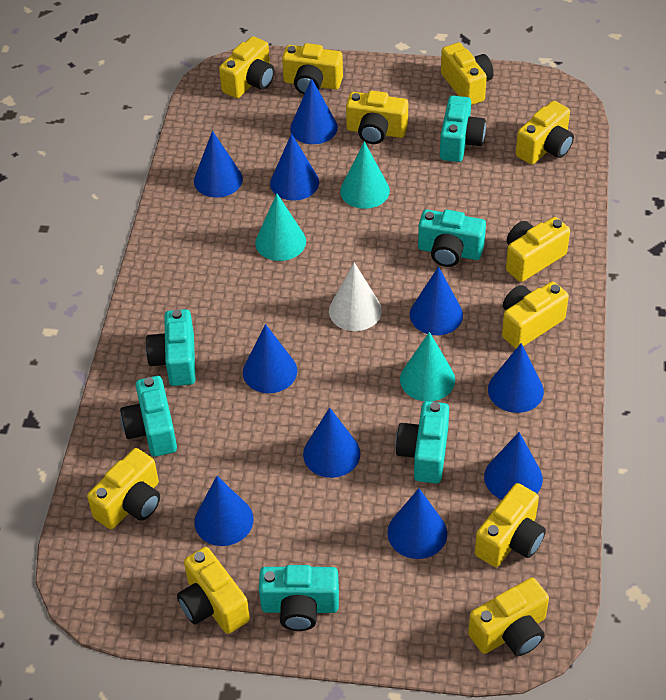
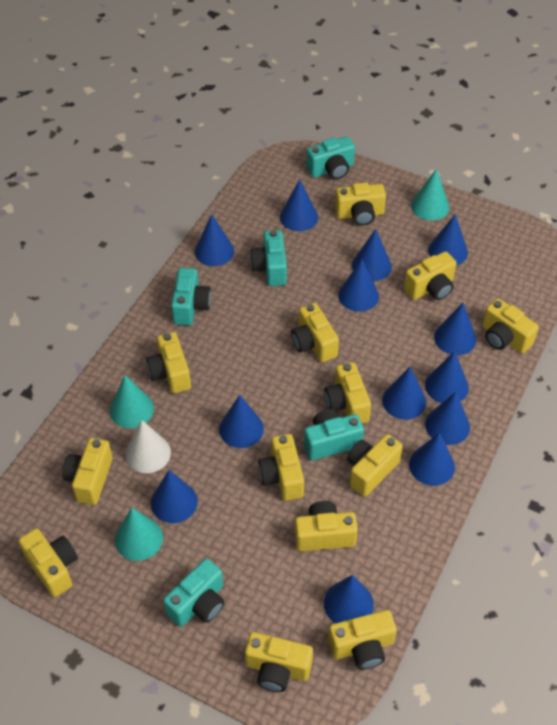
blue cone: [194,131,243,198] [194,476,254,546] [243,324,297,393] [270,134,319,201] [290,78,338,144] [303,408,360,478] [387,488,447,559] [410,266,463,335] [484,432,543,500] [488,343,544,413] = 10 -> [151,470,198,523] [195,214,234,266] [219,395,264,448] [280,180,318,231] [324,575,374,623] [338,259,379,312] [352,229,392,281] [382,367,426,420] [409,432,455,486] [425,351,469,403] [425,392,470,445] [428,214,468,266] [434,303,476,355] = 13
turquoise camera: [120,376,177,457] [146,309,195,386] [259,565,339,631] [395,401,449,484] [418,209,486,267] [440,96,486,162] = 6 -> [163,558,225,627] [171,268,211,325] [250,230,287,286] [304,409,364,461] [306,136,355,179] = 5
yellow camera: [87,448,160,529] [177,547,250,634] [219,36,274,98] [282,43,343,94] [346,91,408,144] [441,43,493,105] [468,578,549,656] [475,483,546,567] [502,281,569,349] [506,217,570,282] [516,101,574,165] = 11 -> [19,528,78,597] [62,438,113,505] [146,332,191,393] [245,632,313,692] [258,434,304,501] [291,303,339,362] [295,501,358,552] [324,362,371,423] [328,610,397,670] [335,183,386,226] [347,434,403,497] [404,251,457,300] [482,298,539,354] = 13

